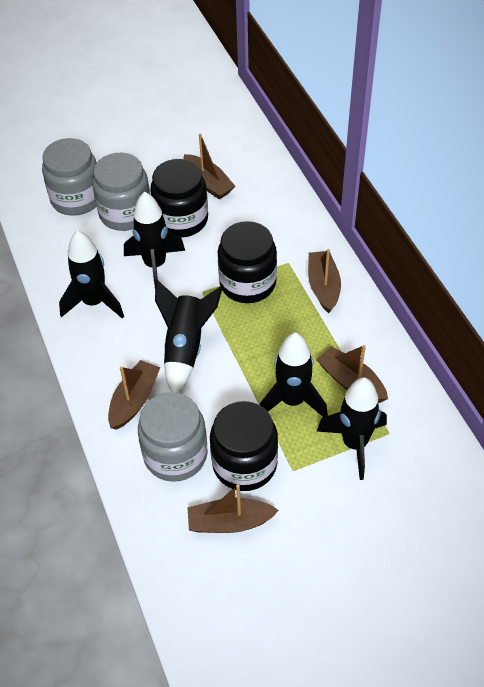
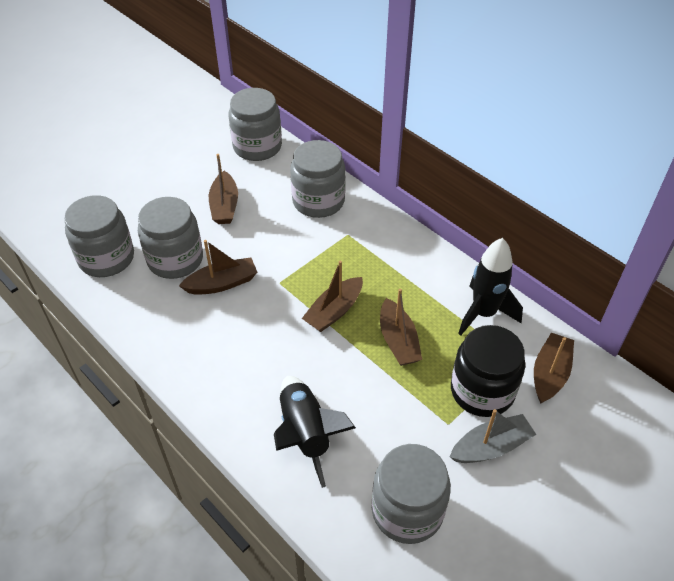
black jar: [150,159,208,238] [210,401,278,491] [218,221,277,303] = 3 -> [451,325,525,417] = 1
black rocket: [59,230,124,319] [124,192,185,286] [155,280,223,393] [260,333,328,417] [317,377,387,480] = 5 -> [274,376,356,488] [458,238,523,336] = 2
grey boat: none = 0 -> [450,409,536,463] = 1
grey jar: [42,138,97,216] [92,153,150,231] [138,392,208,482] = 3 -> [64,195,134,277] [138,197,203,279] [229,88,282,161] [290,140,346,218] [372,444,451,544] = 5

